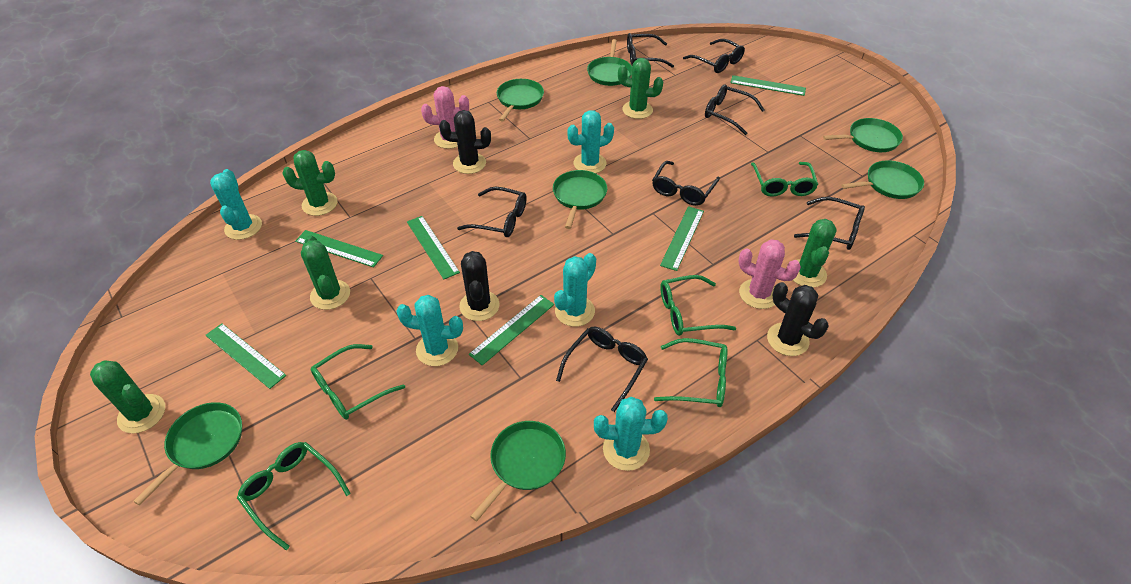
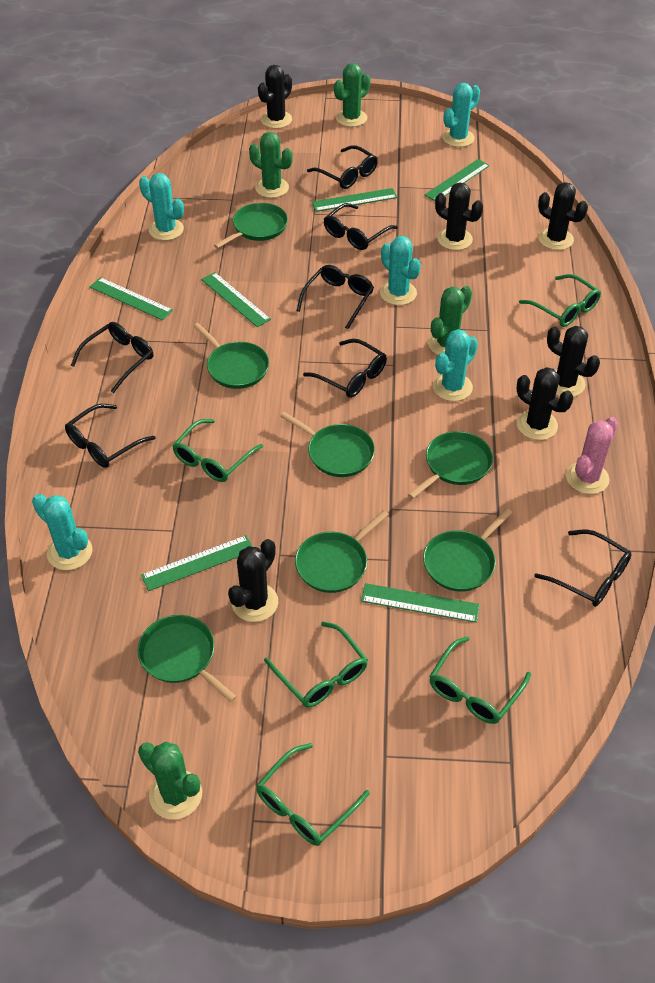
black cactus: [439,110,491,174] [459,251,500,321] [767,282,828,356] = 3 -> [228,539,278,622] [258,65,292,129] [435,182,483,250] [517,367,573,440] [538,182,588,250] [547,326,600,397] = 6
green cactus: [90,360,165,433] [282,150,338,216] [301,235,350,310] [618,58,663,119] [793,219,837,288] = 5 -> [138,742,202,819] [249,132,292,198] [334,63,370,127] [428,286,472,355] = 4
pink cactus: [421,86,469,149] [738,239,801,309] = 2 -> [566,417,618,494] = 1

